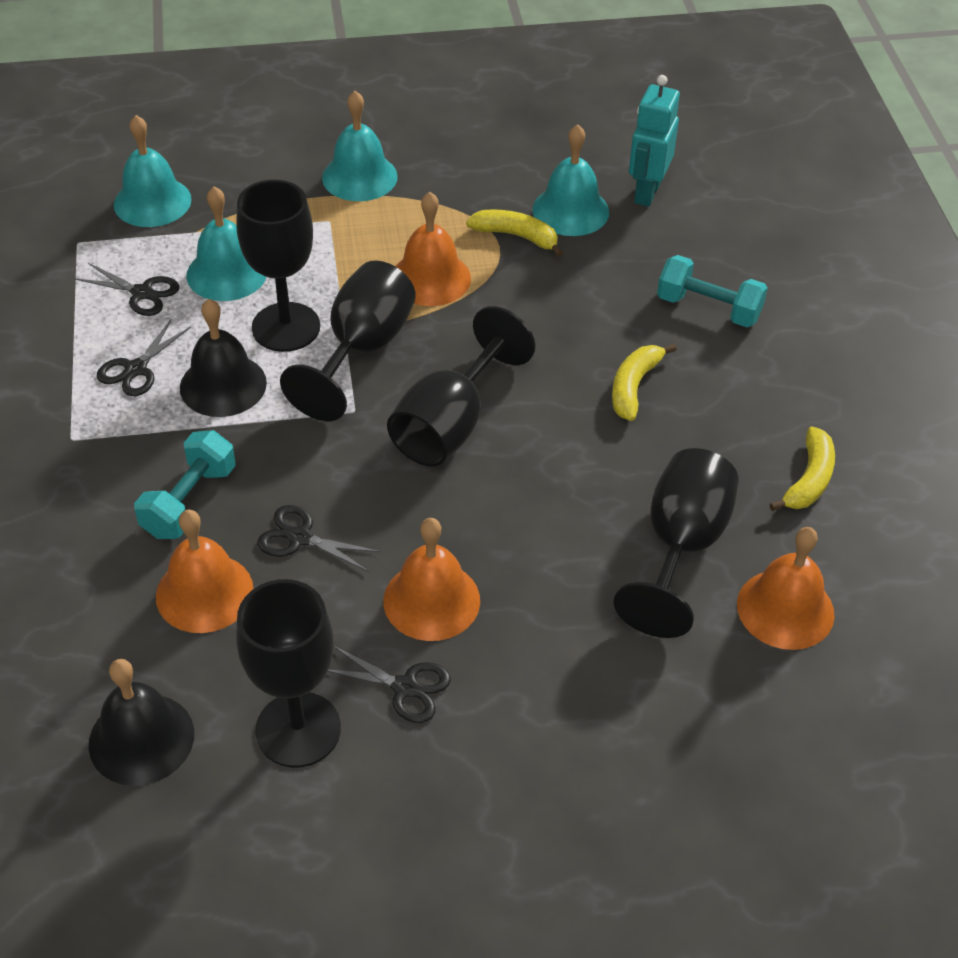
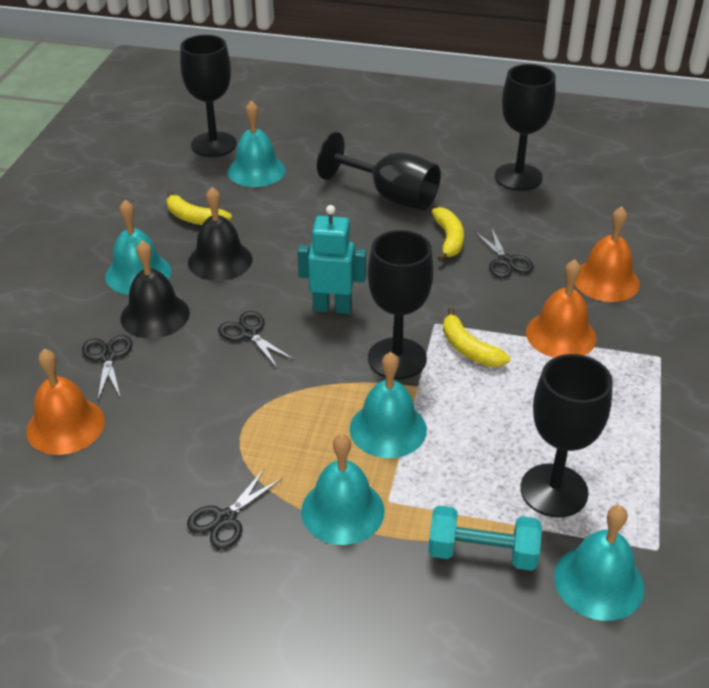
orange bell: [156,510,253,633] [383,518,480,641] [395,192,471,306] [737,527,835,650] = 4 -> [26,349,105,455] [526,259,597,358] [575,207,640,302] = 3
turquoise bell: [114,115,192,227] [186,186,266,301] [322,91,398,201] [532,124,609,236] = 4 -> [105,200,171,295] [228,101,285,187] [301,434,385,545] [350,352,427,458] [554,505,644,621] = 5
turquoise dumbbell: [134,430,236,539] [657,255,768,327] = 2 -> [428,506,542,571] = 1

